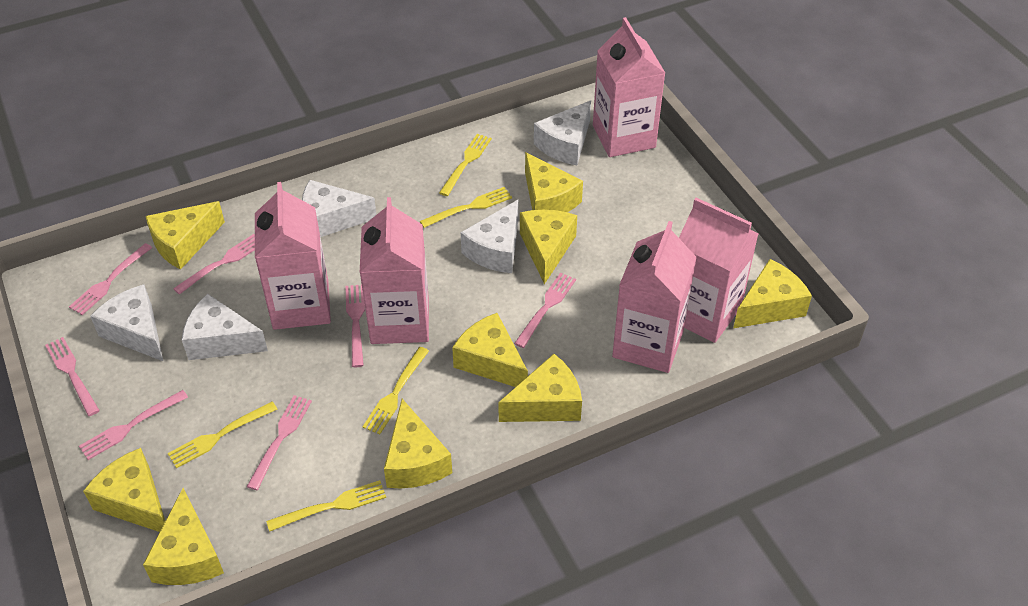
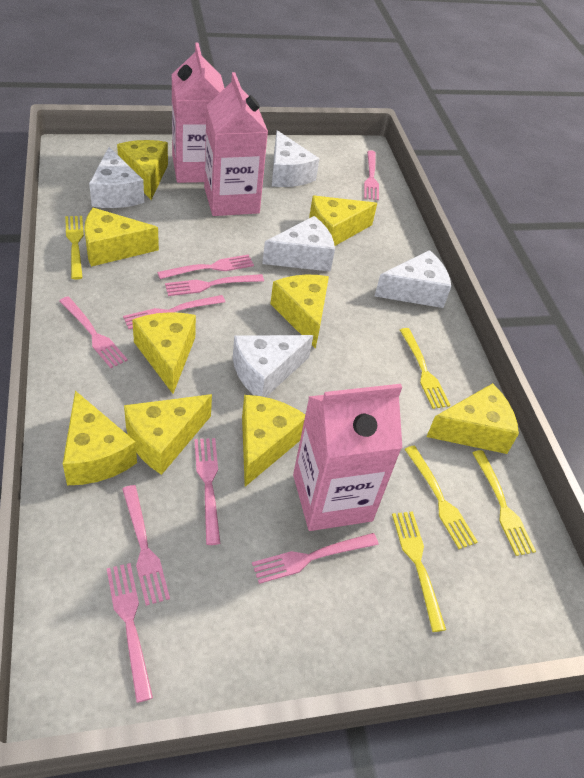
pink carton: [255,182,331,330] [360,197,429,344] [593,17,665,157] [612,221,697,373] [679,198,759,343] = 5 -> [171,43,224,183] [204,72,268,216] [293,384,402,531] = 3
pink fork: [45,337,100,416] [69,243,153,315] [79,390,188,460] [173,234,255,295] [247,395,312,490] [345,284,365,367] [514,273,576,348] = 7 -> [59,296,128,368] [107,563,153,703] [122,485,170,606] [123,295,225,329] [157,254,254,279] [165,274,264,296] [194,438,220,545] [252,533,379,584] [364,150,379,200] = 9

